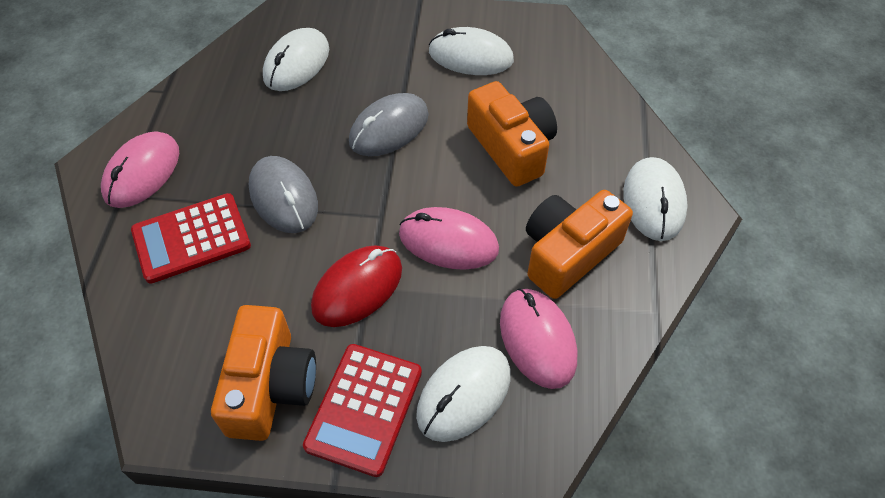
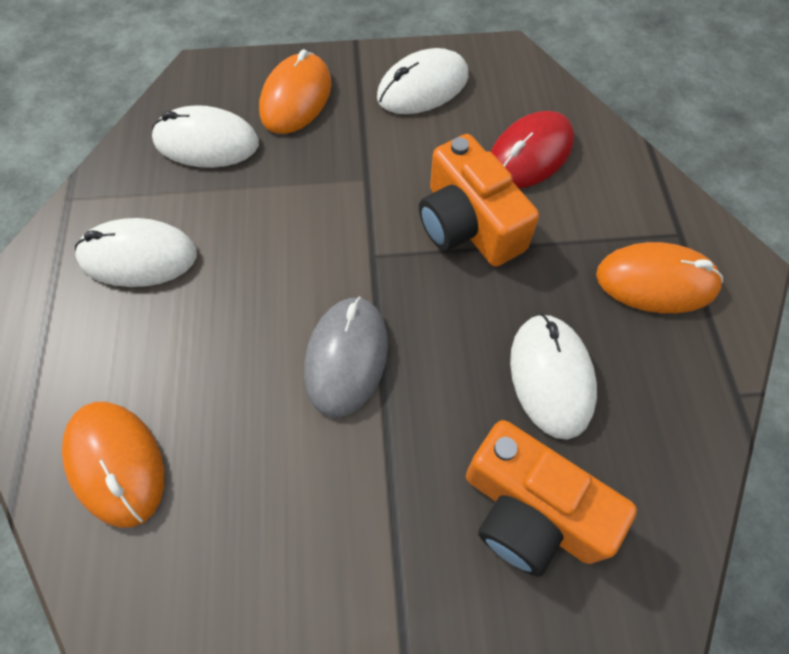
grey mouse: [249,156,318,233] [349,93,429,156] = 2 -> [304,297,388,417] = 1
orange camera: [211,305,316,441] [467,81,557,187] [526,190,633,299] = 3 -> [419,134,539,267] [466,420,637,577] = 2
orange mouse: none = 0 -> [62,402,164,528] [259,49,332,134] [596,242,723,313] = 3
pink mouse: [101,131,179,208] [399,207,499,270] [500,288,577,389] = 3 -> none = 0
red calculator: [131,193,251,283] [303,344,422,477] = 2 -> none = 0

